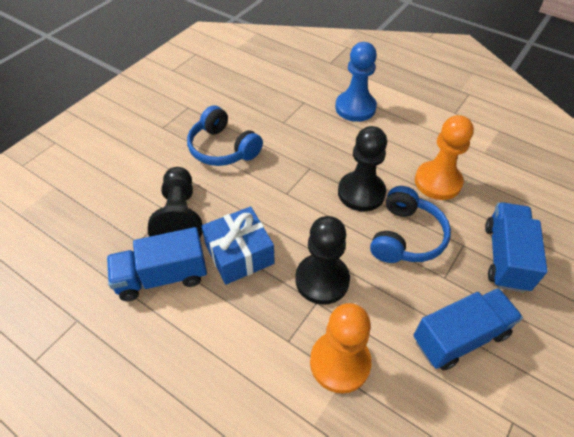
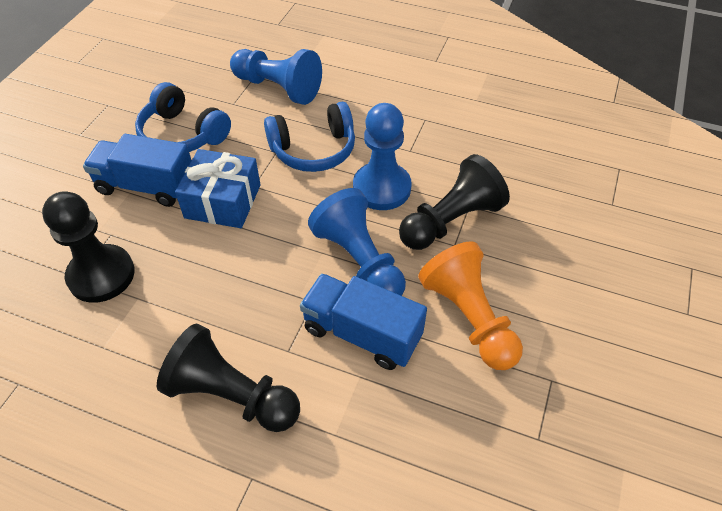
blue pawn: [335,42,377,122] = 1 -> [230,49,322,105] [308,188,406,296] [353,103,412,210] = 3
blue truck: [107,227,207,301] [413,288,523,371] [485,203,548,292] = 3 -> [83,134,192,207] [300,273,427,370] = 2
orange pawn: [310,303,372,393] [415,115,474,200] = 2 -> [418,241,523,370] = 1

